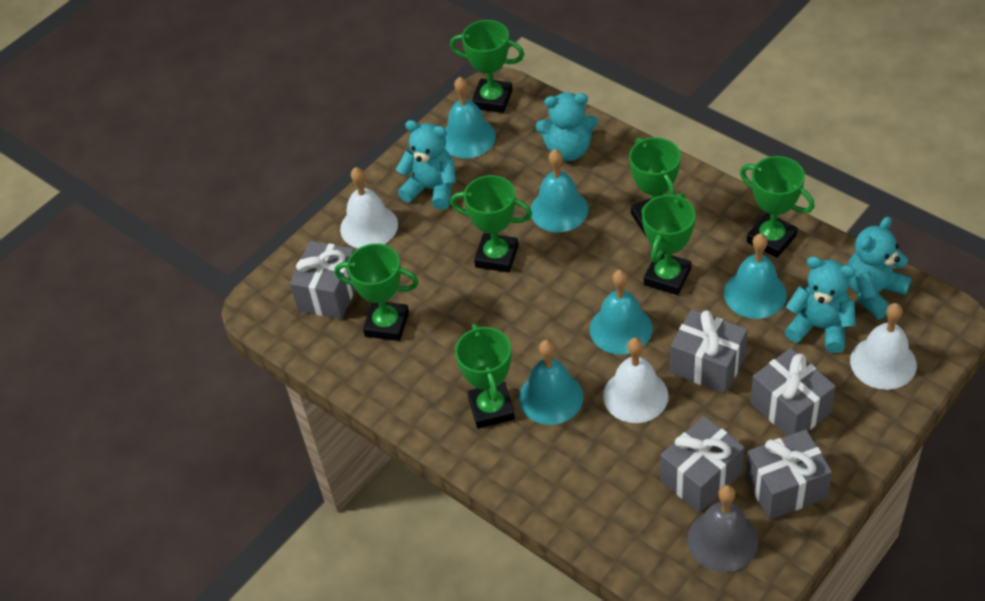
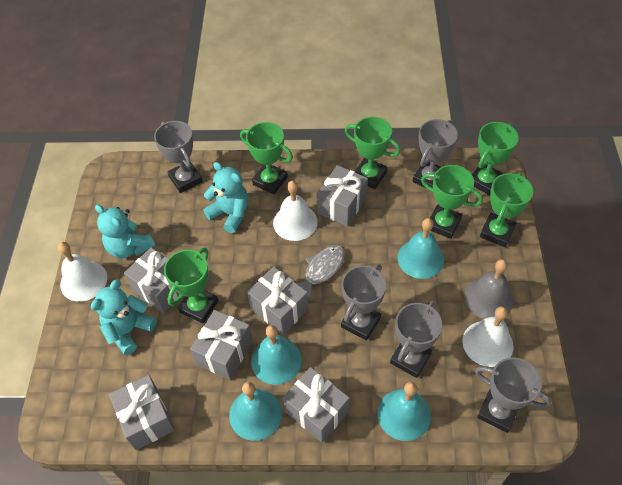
green trophy: [334,243,419,341] [450,20,524,113] [450,175,532,273] [455,324,515,429] [629,137,681,236] [642,193,695,295] [740,156,815,258] = 7 -> [164,248,218,324] [240,122,293,194] [345,117,401,189] [421,165,483,239] [472,122,519,195] [480,173,533,247] = 6
grey fish: none = 0 -> [297,245,345,299] = 1
grey gift: [290,241,355,319] [660,416,745,513] [670,309,748,394] [745,429,832,520] [750,348,836,436] = 5 -> [109,375,175,450] [124,247,180,313] [190,310,253,380] [247,266,309,335] [283,367,349,443] [317,165,368,227] = 6
grey trophy: none = 0 -> [154,121,203,193] [341,264,386,341] [390,301,442,378] [413,119,458,188] [475,357,552,433] = 5
turquoise bell: [445,77,496,158] [519,340,583,425] [530,149,589,232] [590,270,653,354] [724,234,787,319] = 5 -> [229,382,282,441] [251,325,302,385] [377,382,431,441] [397,218,444,279] = 4
turquoise teddy bear: [396,120,456,209] [536,93,598,161] [785,256,856,353] [847,216,912,319] = 4 -> [91,279,157,355] [95,205,155,258] [203,162,249,233] = 3

